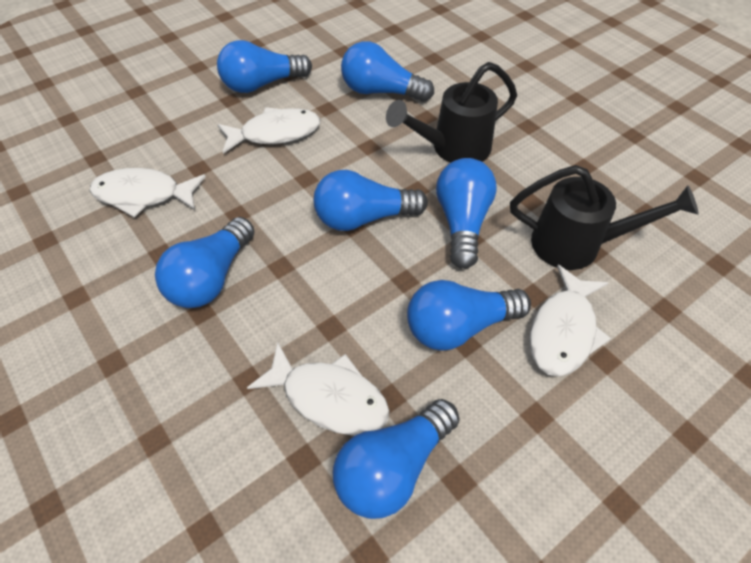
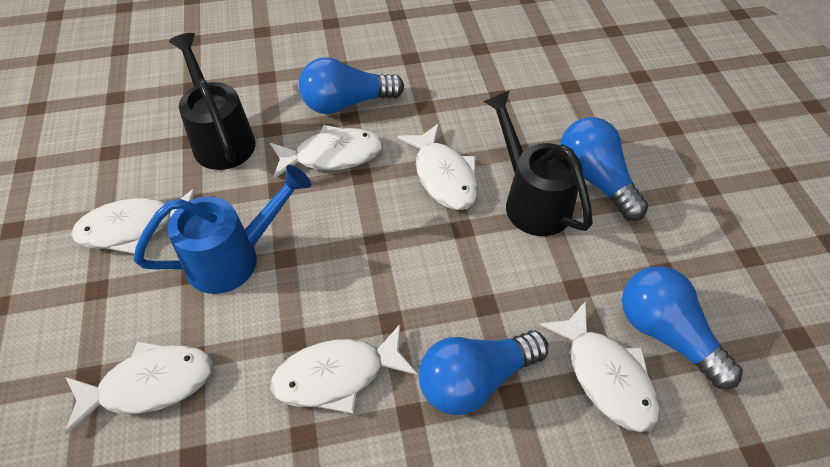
blue light bulb: [155,217,255,308] [217,40,312,93] [314,170,428,231] [333,399,460,519] [341,41,434,102] [407,280,531,351] [436,158,497,269] = 7 -> [299,57,404,114] [418,331,548,415] [560,117,648,221] [622,266,743,389] = 4
blue watering can: none = 0 -> [134,165,311,294] = 1
white fish: [90,168,206,218] [217,107,320,154] [247,342,390,436] [530,265,611,377] = 4 -> [65,341,213,434] [71,188,196,254] [270,125,383,179] [270,324,418,414] [398,123,478,210] [540,301,660,432] = 6

